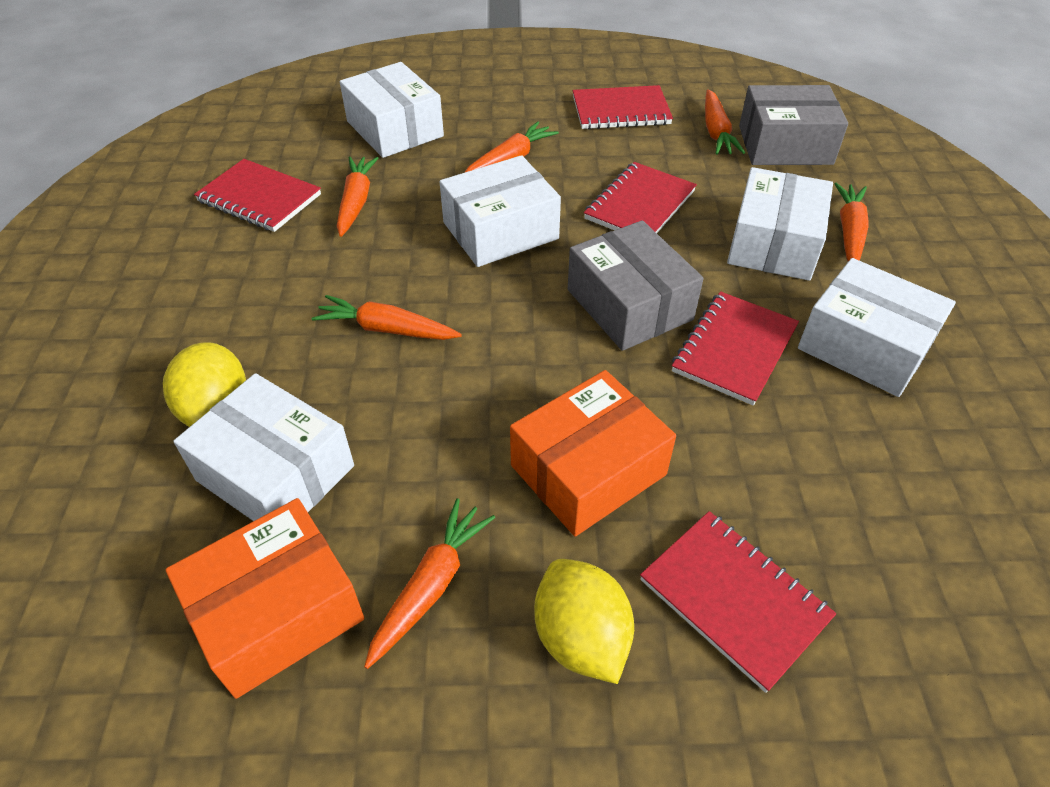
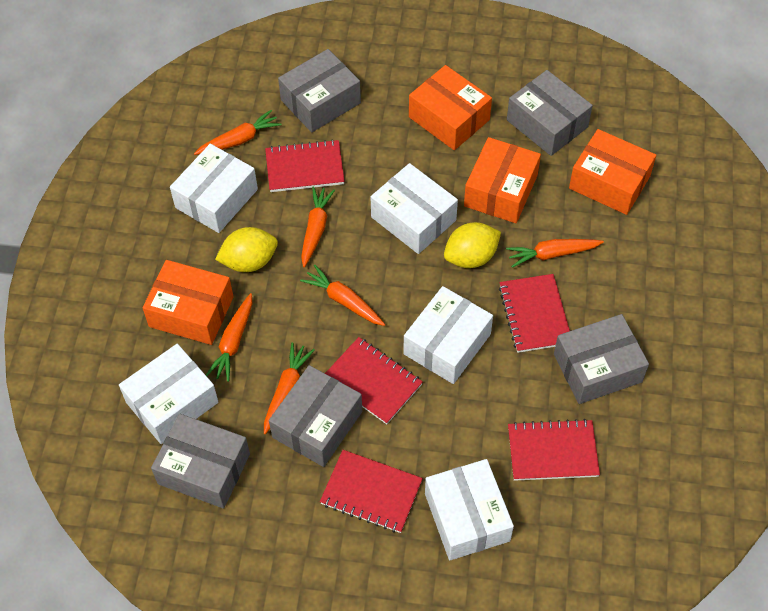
grey box: [568,220,704,351] [739,85,848,165] = 2 -> [151,414,250,509] [269,365,362,467] [278,49,361,132] [507,70,593,156] [554,314,649,404] = 5
orange box: [165,498,364,699] [510,370,676,537] = 2 -> [142,260,234,345] [409,65,492,150] [464,137,541,223] [569,129,656,215] = 4

